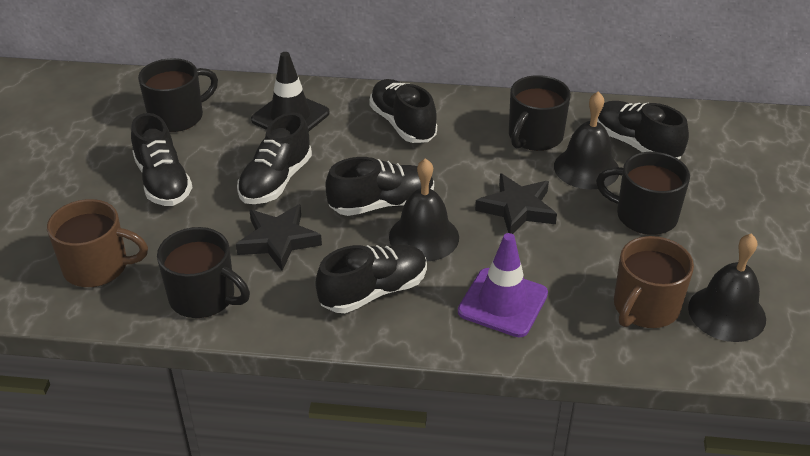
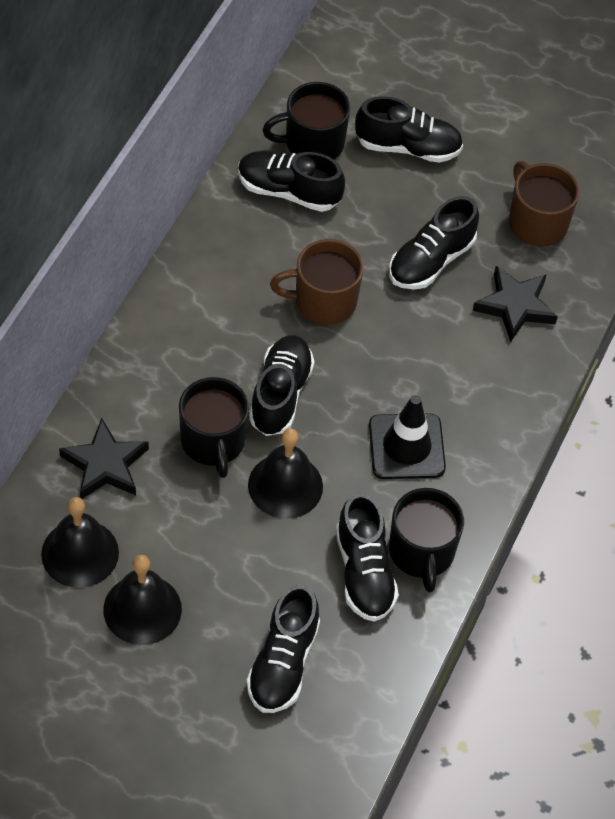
black mug: [138,58,218,132] [157,227,250,318] [509,75,571,151] [596,152,690,235] = 4 -> [179,377,249,478] [262,82,350,160] [389,488,464,593] = 3
purple traffic cone: [458,233,548,337] = 1 -> none = 0

